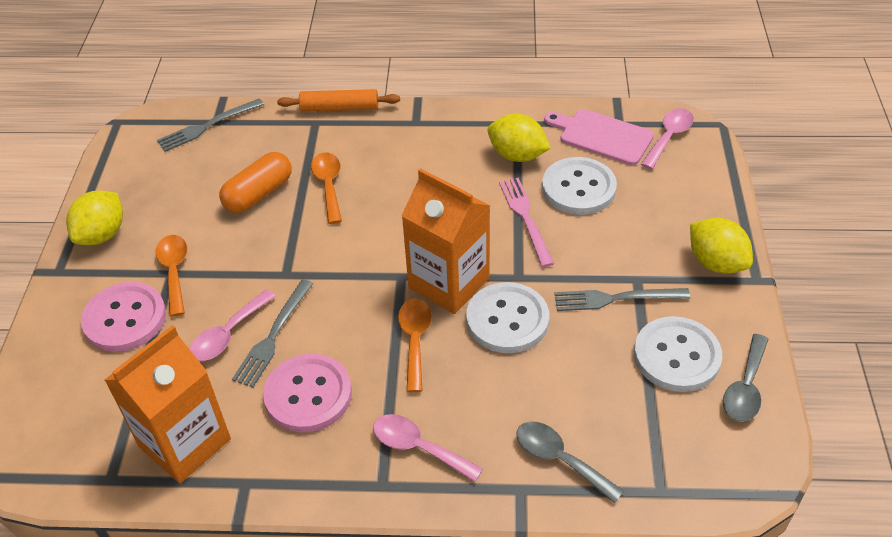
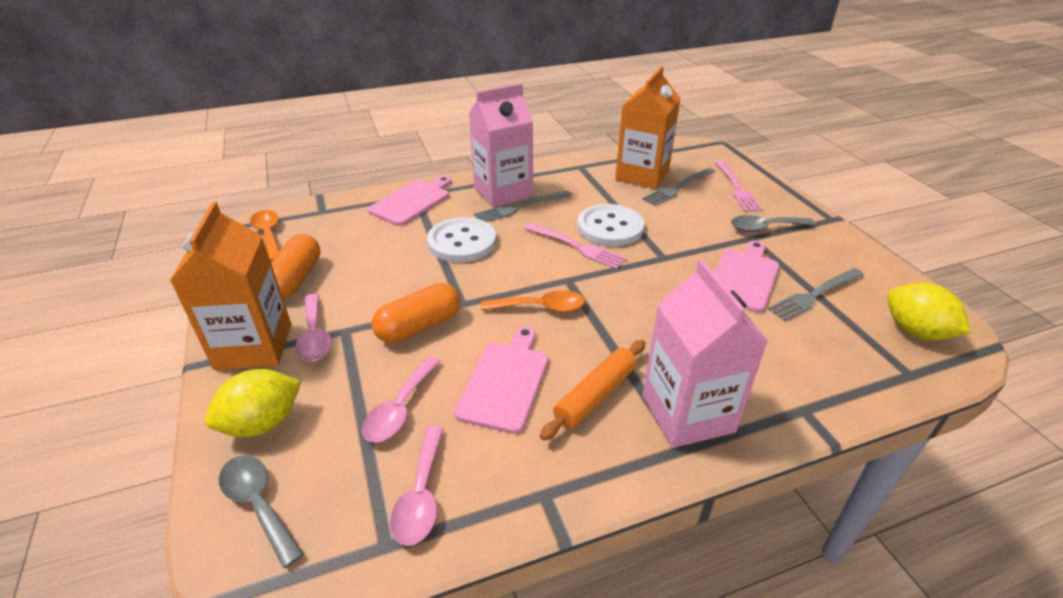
orange capsule: [219,152,292,213] = 1 -> [271,234,320,299] [372,283,460,343] = 2
orange spoon: [155,235,187,317] [311,153,342,224] [398,298,432,392] = 3 -> [250,210,280,262] [481,290,585,312] = 2
pink button: [81,282,166,352] [263,354,352,433] = 2 -> none = 0
pink carton: none = 0 -> [469,83,534,208] [642,259,768,448] = 2
pink cutting board: [544,109,654,165] = 1 -> [368,176,452,226] [454,326,548,434] [714,241,779,312] = 3
pink fork: [499,178,554,267] = 1 -> [524,222,626,269] [715,160,763,212] = 2
white button: [466,282,549,353] [542,157,617,215] [634,316,722,392] = 3 -> [427,217,496,262] [577,204,644,247] = 2
yellow lemon: [66,190,123,245] [488,114,551,162] [690,218,753,274] = 3 -> [205,369,302,437] [887,282,971,340] = 2

